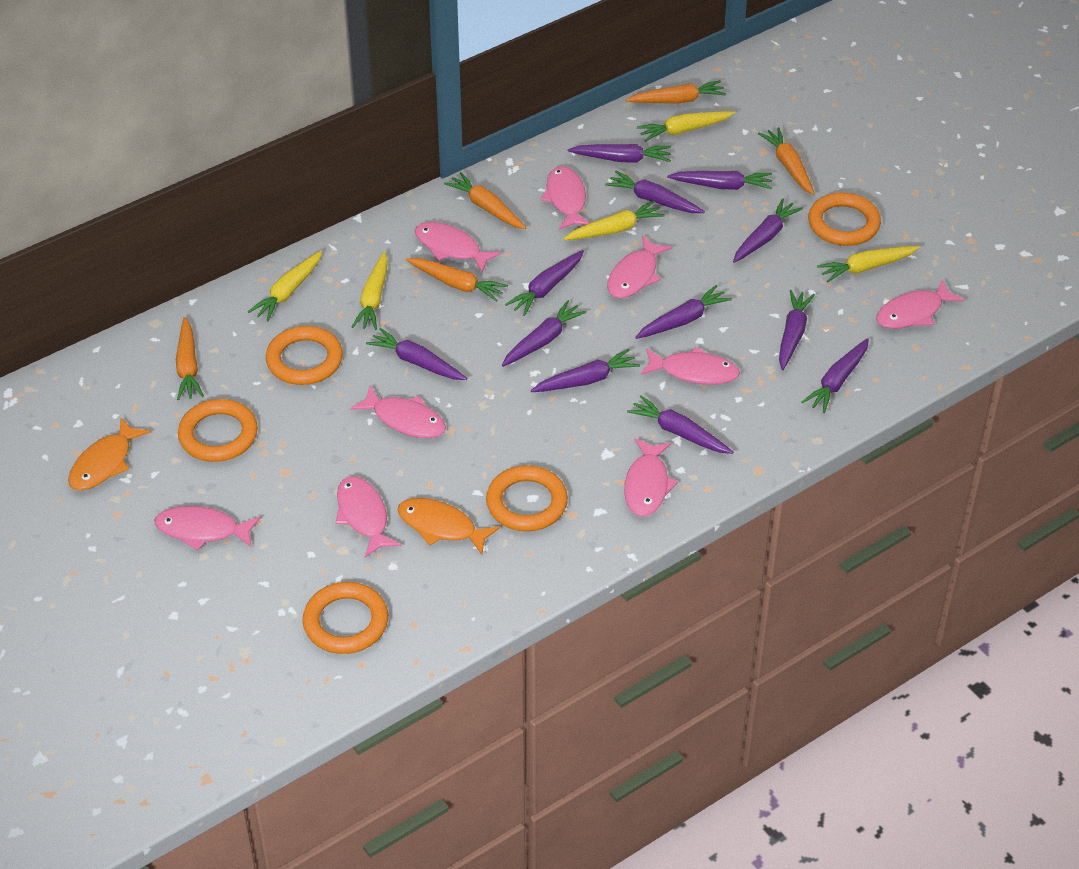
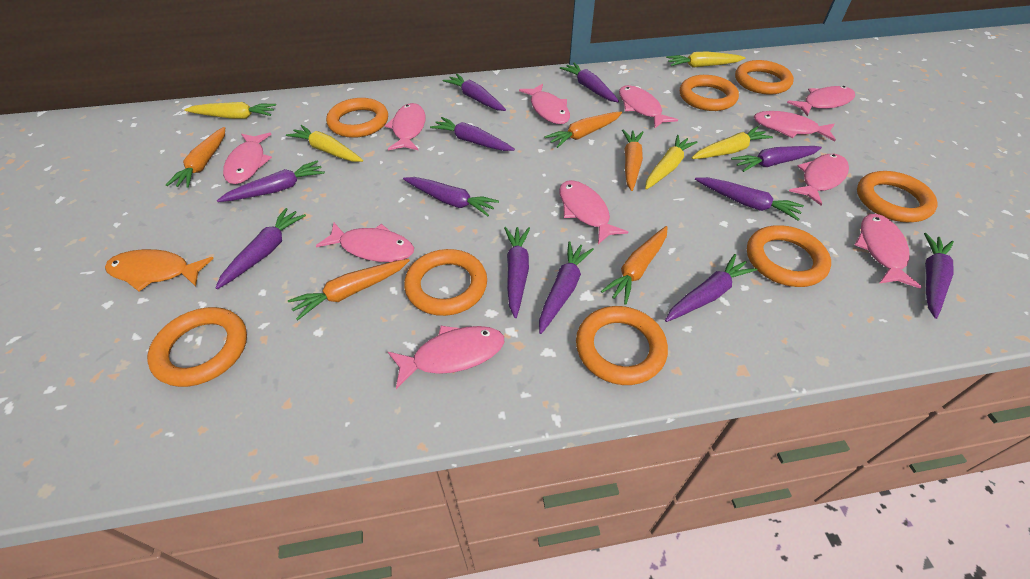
orange fish: [68,418,151,491] [398,498,500,555] = 2 -> [105,249,214,291] = 1
orange ring: [178,399,258,462] [266,326,343,385] [303,582,388,654] [486,465,568,531] [808,192,881,246] = 5 -> [147,307,247,387] [326,98,388,138] [404,249,487,316] [576,306,668,385] [680,75,739,111] [735,60,794,94] [747,225,831,287] [857,171,938,222] = 8
pink fish: [155,506,261,551] [336,476,401,558] [350,386,446,438] [415,222,502,273] [541,166,590,230] [607,236,672,298] [624,438,678,517] [641,347,740,385] [876,279,964,329] = 9 -> [223,132,272,184] [316,223,414,262] [385,103,426,150] [388,326,504,389] [519,84,570,124] [559,180,628,244] [619,85,678,129] [753,111,836,141] [787,86,855,116] [789,154,849,205] [854,214,922,289] = 11

